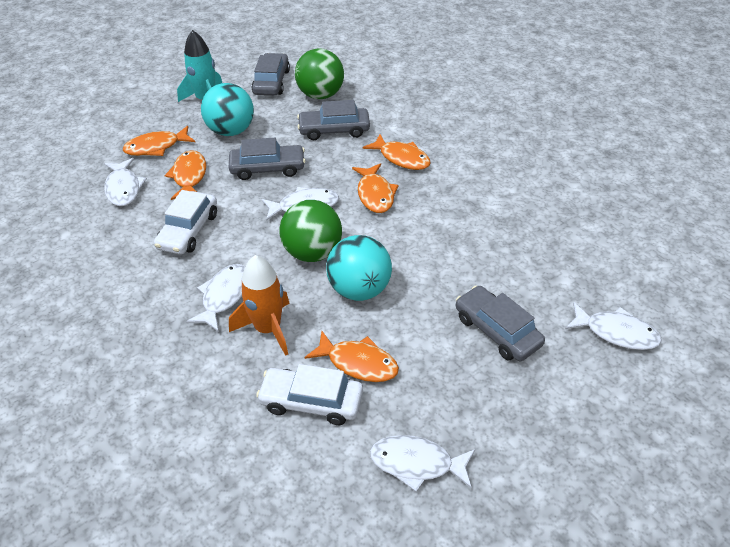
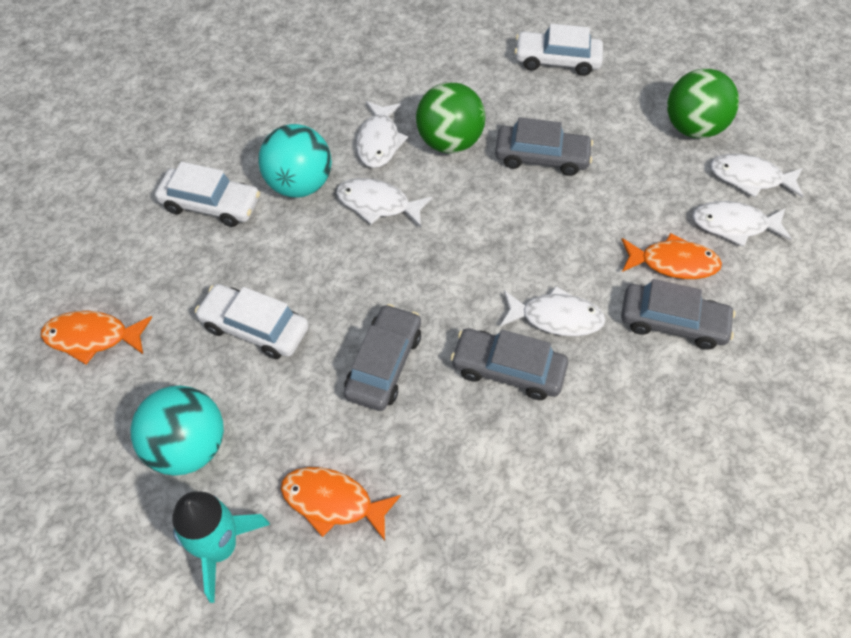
orange fish: [123,126,195,156] [164,150,206,200] [305,331,399,382] [352,163,398,213] [362,134,431,170] = 5 -> [41,311,152,365] [281,467,401,541] [621,233,722,279] = 3
orange rocket: [229,255,290,356] = 1 -> none = 0
white car: [154,190,217,255] [256,364,363,425] = 2 -> [155,162,260,227] [195,284,309,359] [514,24,603,76] = 3

